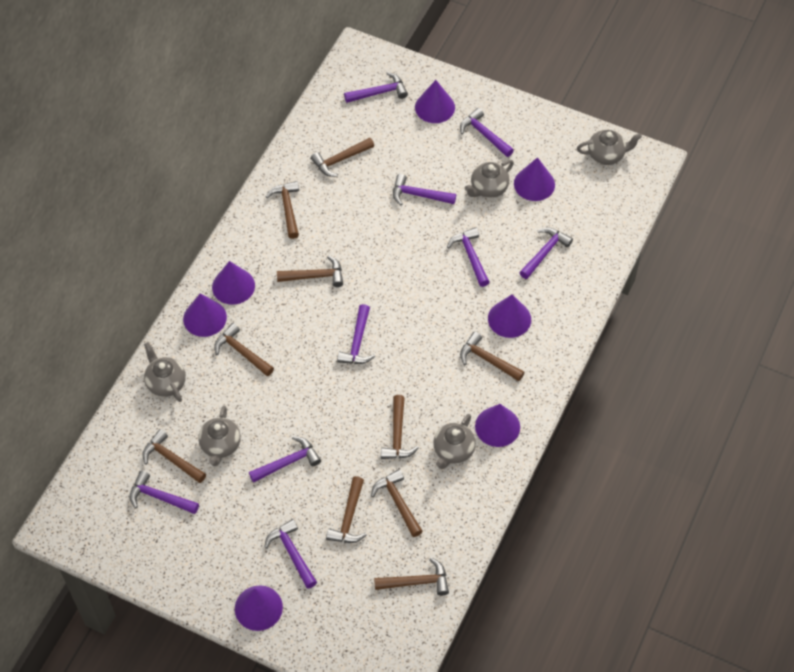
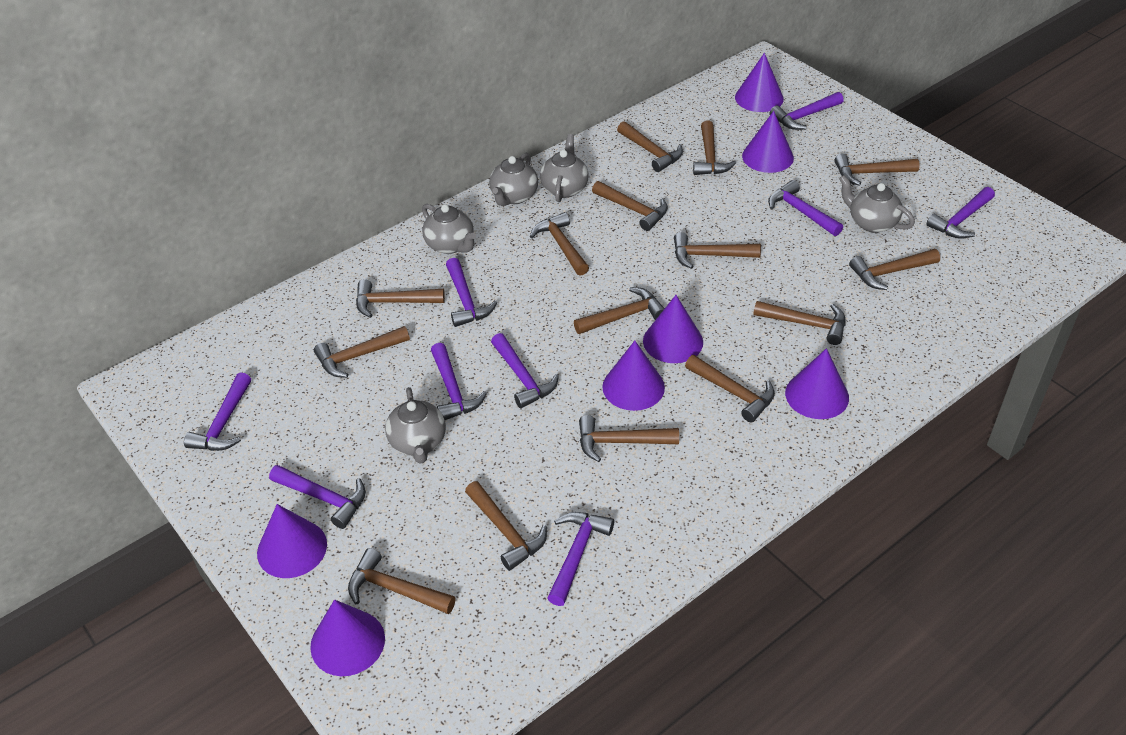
brown hammer: [142,429,206,483] [214,323,274,376] [266,181,299,239] [277,255,343,287] [311,138,374,177] [326,476,367,543] [371,469,423,537] [374,557,449,595] [381,395,419,459] [460,332,525,381] = 10 -> [314,326,410,378] [348,548,455,614] [356,279,445,318] [465,481,547,571] [530,212,589,276] [574,287,665,334] [579,415,679,462] [592,181,668,231] [617,121,683,172] [674,232,761,269] [685,355,775,423] [693,121,736,175] [753,301,845,345] [834,154,920,186] [849,249,940,290] = 15

